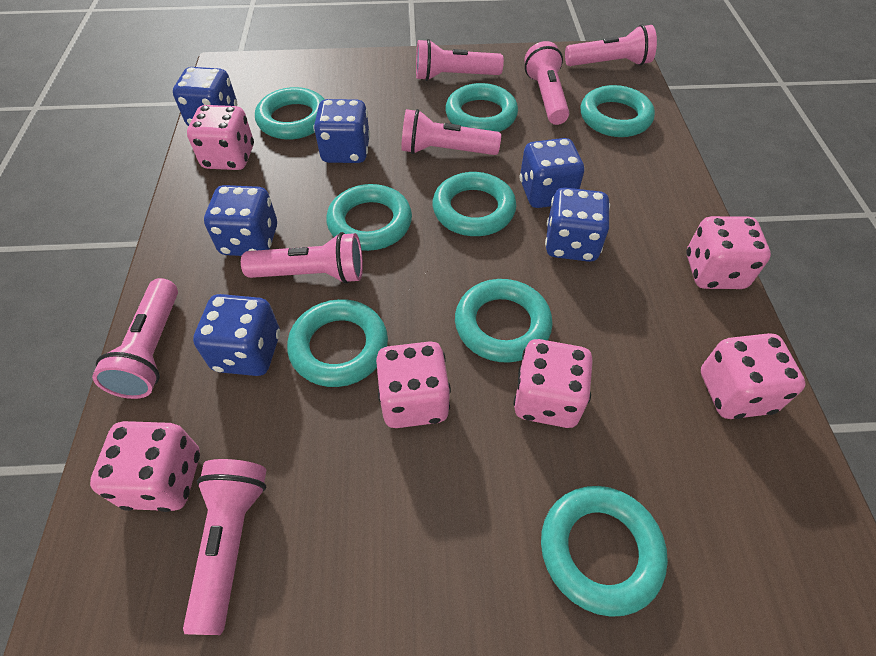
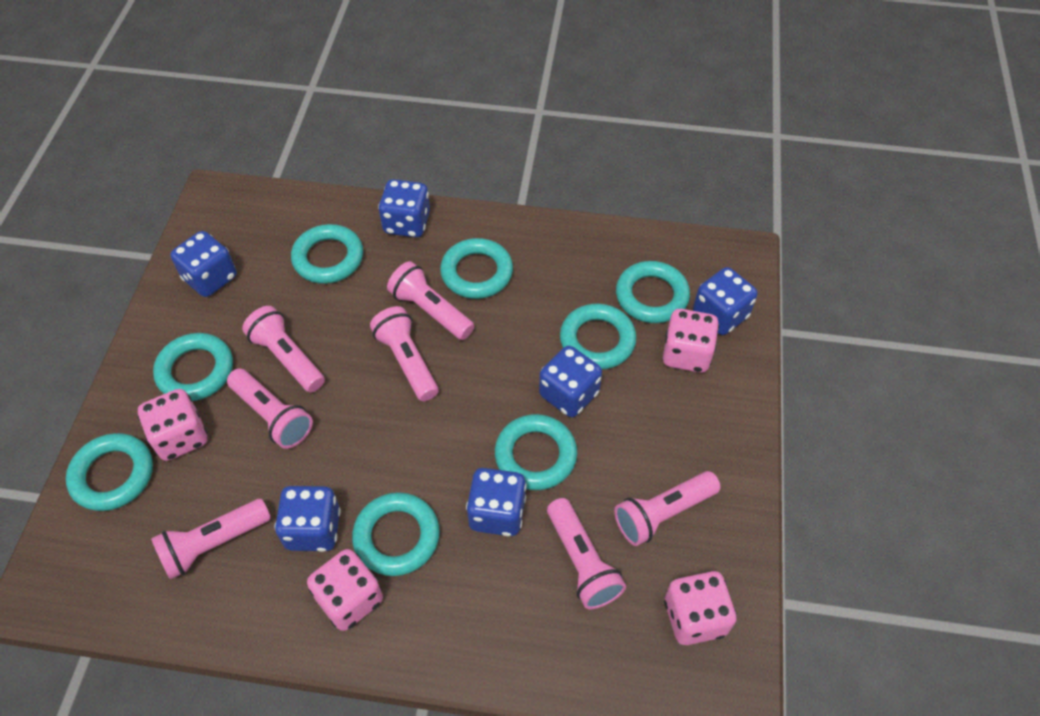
pink dice: [90,421,200,512] [187,105,254,170] [376,341,451,428] [513,339,593,428] [686,216,771,289] [701,333,806,419] = 6 -> [138,389,208,461] [307,549,383,631] [663,309,719,373] [664,571,737,645] = 4

